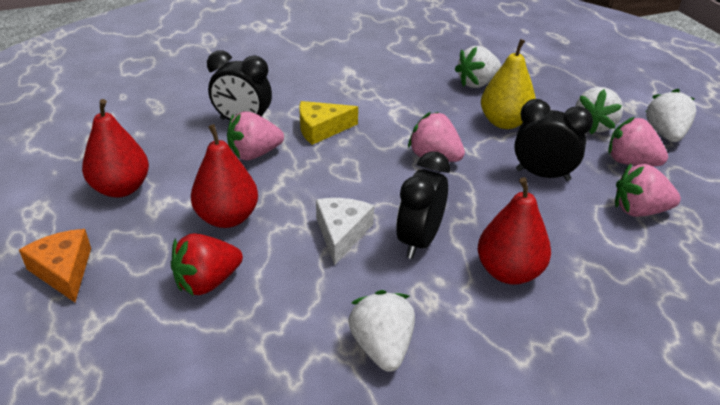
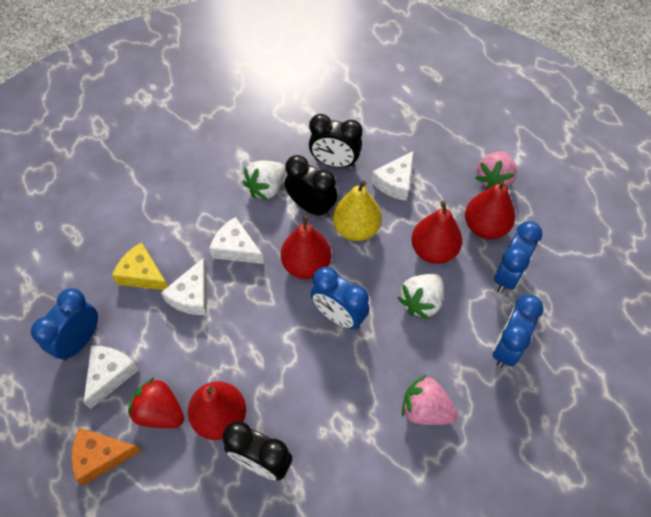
blue clock: none = 0 -> [31,288,98,361] [311,267,370,329] [493,295,544,368] [494,221,542,293] = 4
pink strawberry: [227,111,284,161] [408,112,465,162] [608,117,668,166] [615,163,681,217] = 4 -> [402,375,458,425] [476,151,517,190] = 2
red pear: [82,99,149,197] [191,124,258,228] [478,177,551,285] = 3 -> [188,381,246,440] [281,215,331,279] [411,201,462,264] [465,180,515,239] = 4
white cheese: [316,198,374,265] = 1 -> [83,346,139,409] [161,258,207,315] [209,217,264,264] [371,151,413,201] = 4
white strawberry: [348,290,415,372] [455,46,501,88] [575,87,623,134] [645,89,696,142] = 4 -> [243,161,286,201] [398,274,443,320] = 2

